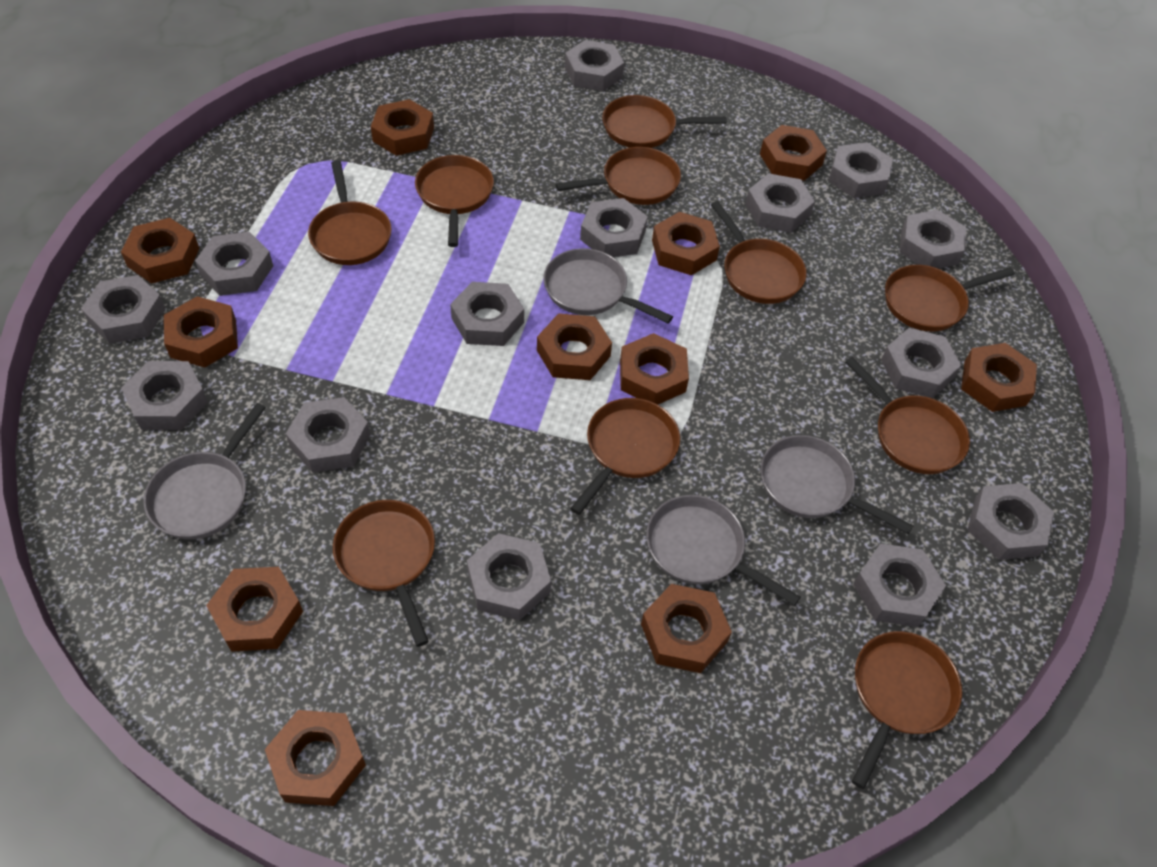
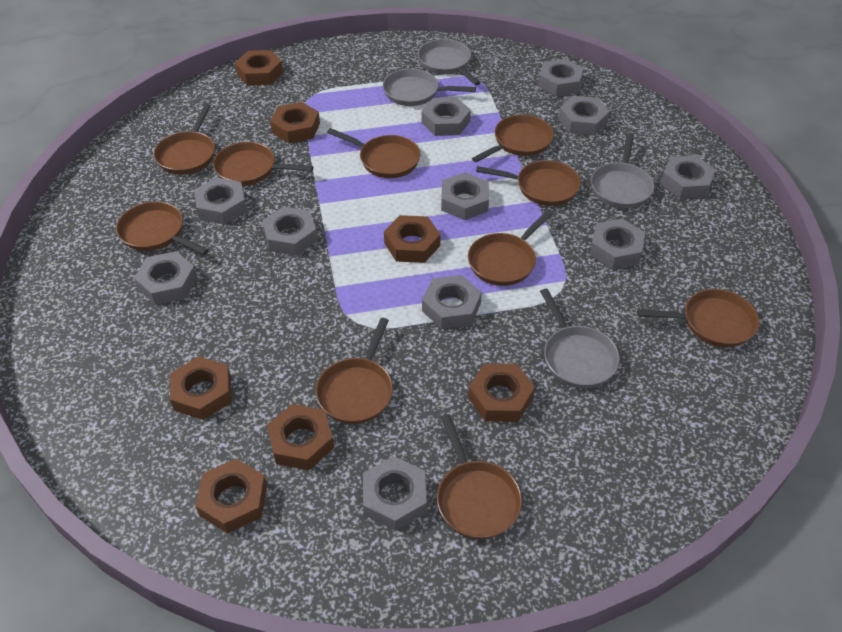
brown nut: [121,218,200,284] [164,296,238,368] [206,567,303,652] [265,710,366,806] [371,99,434,156] [537,313,612,380] [620,333,689,404] [641,584,732,673] [652,212,720,275] [760,125,827,181] [961,343,1037,412] = 11 -> [170,356,232,420] [195,459,267,534] [235,50,283,86] [267,404,334,470] [270,102,320,144] [384,215,441,263] [468,364,535,422] = 7
grey nut: [81,275,166,344] [121,361,208,430] [195,232,273,296] [286,397,370,473] [450,282,524,346] [467,533,551,620] [565,40,624,91] [580,198,648,257] [745,173,815,233] [829,142,893,198] [853,543,946,627] [881,328,961,398] [899,210,966,268] [967,483,1054,560] = 14 -> [134,251,197,305] [194,177,247,225] [262,206,317,256] [363,456,427,531] [421,97,471,136] [422,275,482,329] [441,172,489,220] [538,59,584,96] [558,96,610,135] [590,219,645,269] [661,155,716,199] = 11

